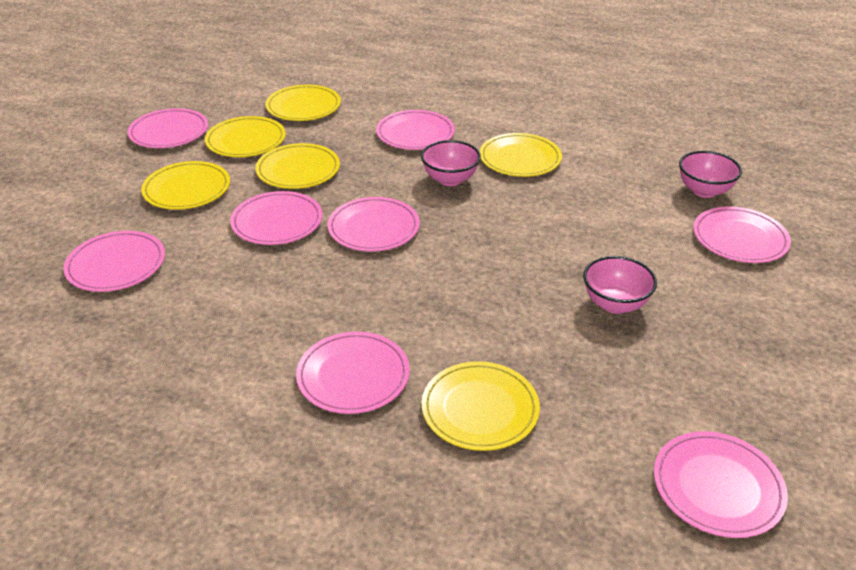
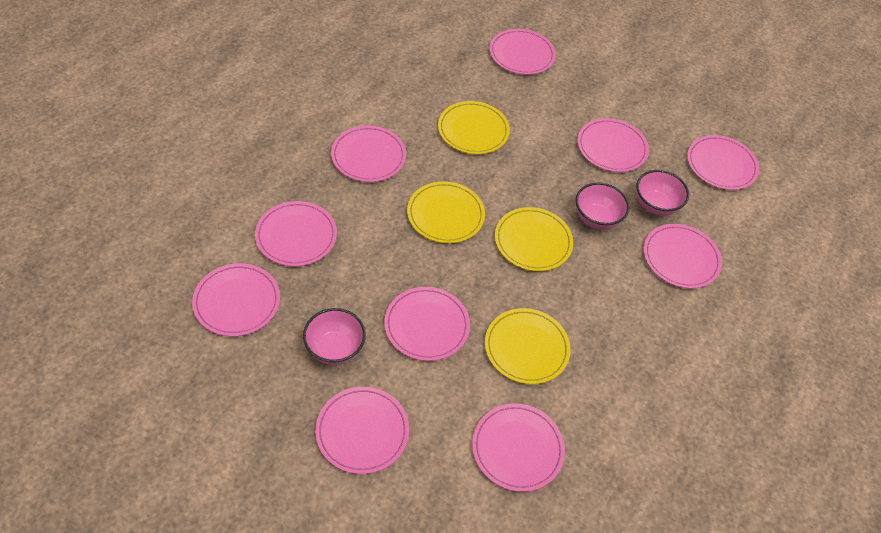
pink plate: [63,231,165,292] [127,108,208,148] [230,191,323,245] [296,331,410,414] [327,197,420,251] [376,110,455,150] [654,431,788,538] [693,206,791,263] = 8 -> [192,263,280,337] [255,201,337,266] [315,387,409,474] [331,125,406,182] [384,287,470,361] [472,403,565,492] [489,29,556,75] [577,118,649,172] [644,224,722,289] [687,135,759,190] = 10
yellow plate: [141,161,230,210] [205,116,286,157] [255,143,340,189] [265,85,341,121] [421,361,540,451] [480,133,562,177] = 6 -> [407,181,485,243] [438,101,510,154] [485,308,571,384] [495,207,573,271] = 4

